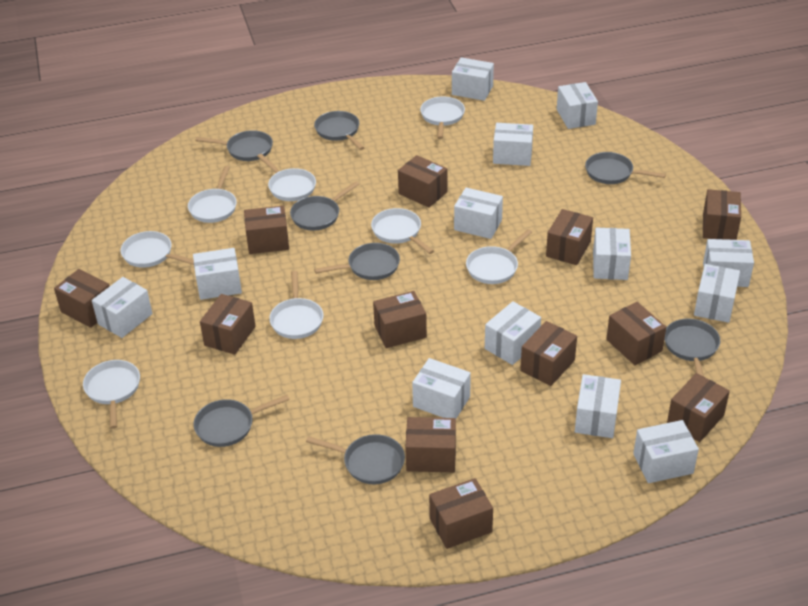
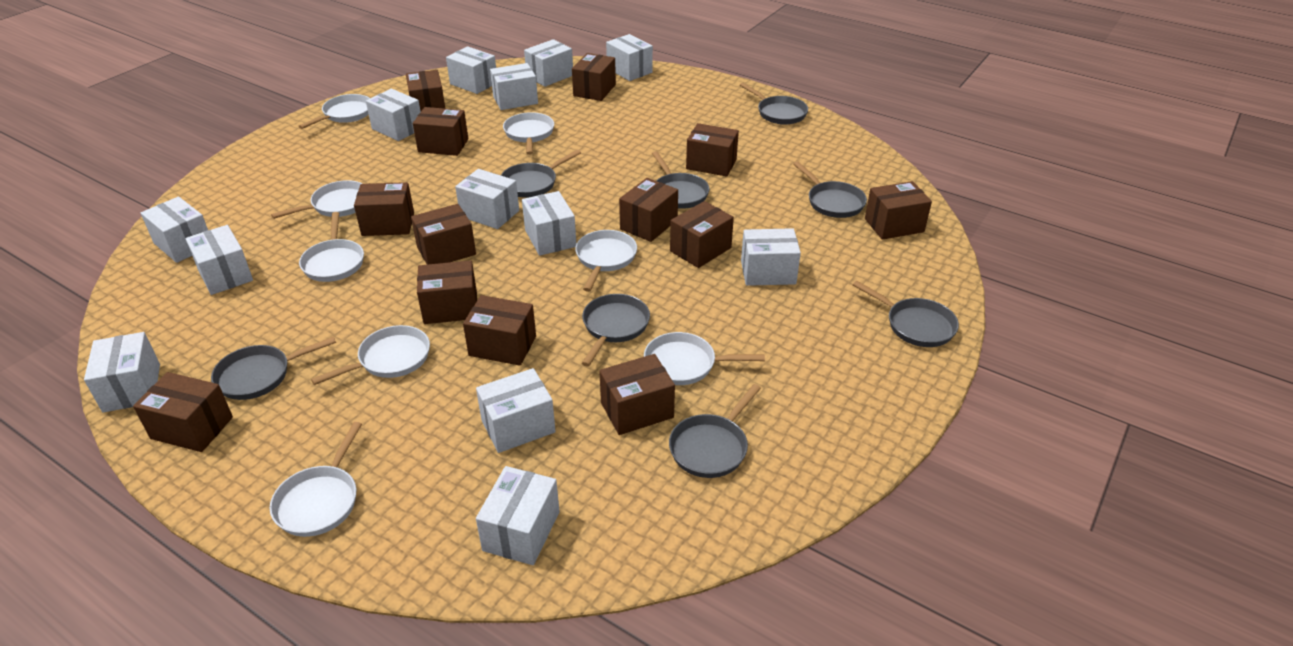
brown box: [54,269,110,328] [200,294,256,355] [244,206,289,254] [373,291,427,348] [398,155,448,207] [405,417,456,472] [429,478,493,549] [520,321,577,386] [546,209,593,265] [606,302,666,365] [667,373,730,442] [703,189,741,240] = 12 -> [133,372,233,452] [354,182,414,236] [406,70,445,111] [411,204,476,265] [413,107,468,156] [417,260,477,324] [463,295,536,366] [572,53,616,101] [599,354,675,435] [619,178,678,242] [670,201,734,268] [686,123,739,177] [865,181,932,240] = 13

